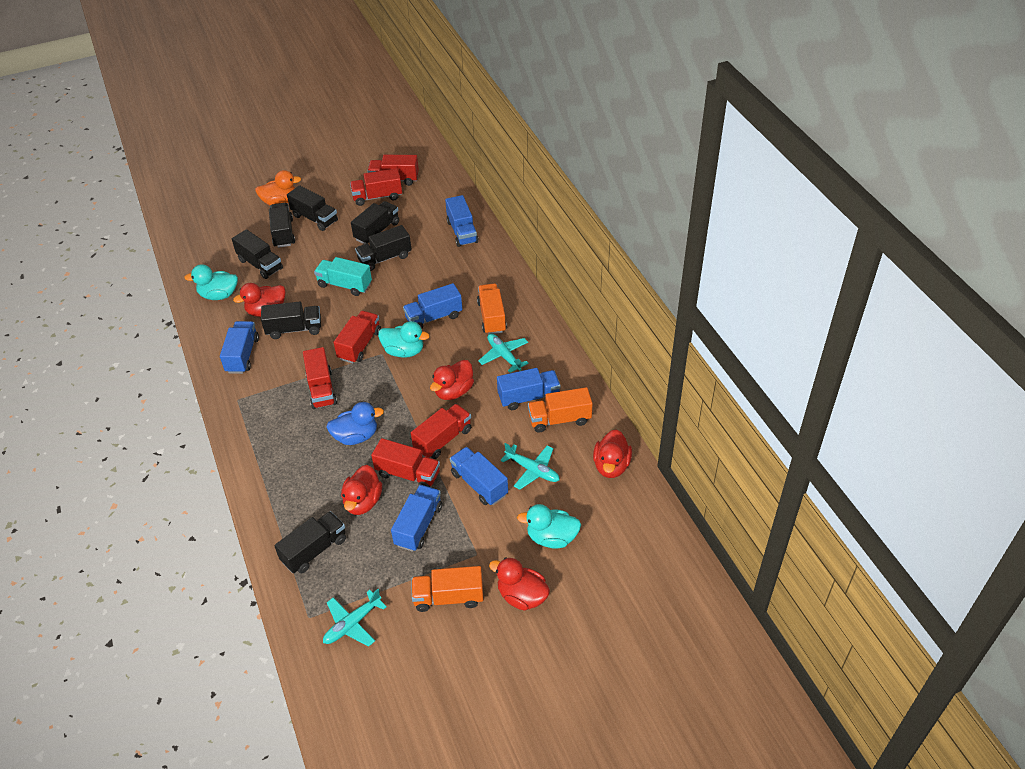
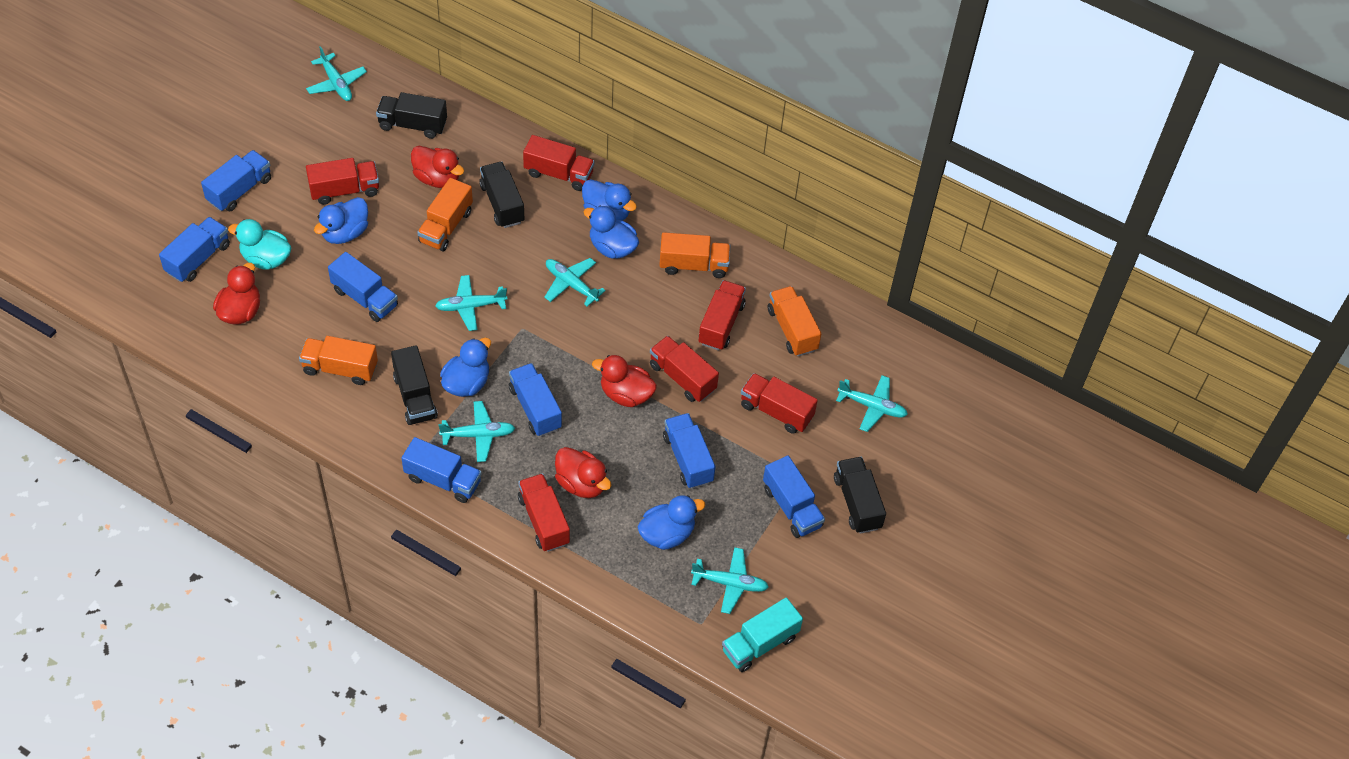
black truck: [232,229,283,279] [261,302,321,339] [269,203,295,248] [274,511,346,573] [287,185,338,231] [351,201,399,244] [355,225,412,271] = 7 -> [376,92,447,139] [391,345,438,425] [479,162,524,228] [834,457,886,534] = 4
blue duck: [326,402,384,445] = 1 -> [314,197,368,244] [440,338,491,397] [582,179,637,221] [584,206,639,259] [638,495,705,550] = 5
blue truck: [220,321,259,374] [391,485,442,552] [403,283,463,329] [445,195,478,247] [450,447,508,505] [497,368,561,410] = 6 -> [159,217,230,282] [201,150,271,211] [328,252,398,322] [402,437,482,503] [509,363,562,437] [663,413,715,489] [763,456,825,538] = 7
orange duck: [255,170,301,205] = 1 -> none = 0
orange truck: [412,566,484,612] [477,283,507,334] [528,387,593,433] = 3 -> [299,336,378,385] [417,178,473,251] [659,232,730,278] [768,286,821,357] = 4
red duck: [233,283,286,317] [341,465,382,515] [430,360,474,400] [489,557,550,611] [593,429,632,478] = 5 -> [213,263,260,324] [411,146,464,188] [555,447,611,498] [592,355,657,407] = 4
turquoise duck: [184,264,238,300] [378,321,430,358] [517,504,581,549] = 3 -> [228,219,291,270] = 1
turquoise plane: [323,589,387,647] [478,333,529,373] [500,443,560,490] = 3 -> [306,46,367,101] [435,275,508,331] [438,401,515,462] [544,258,605,306] [691,547,769,614] [836,375,908,432] = 6

